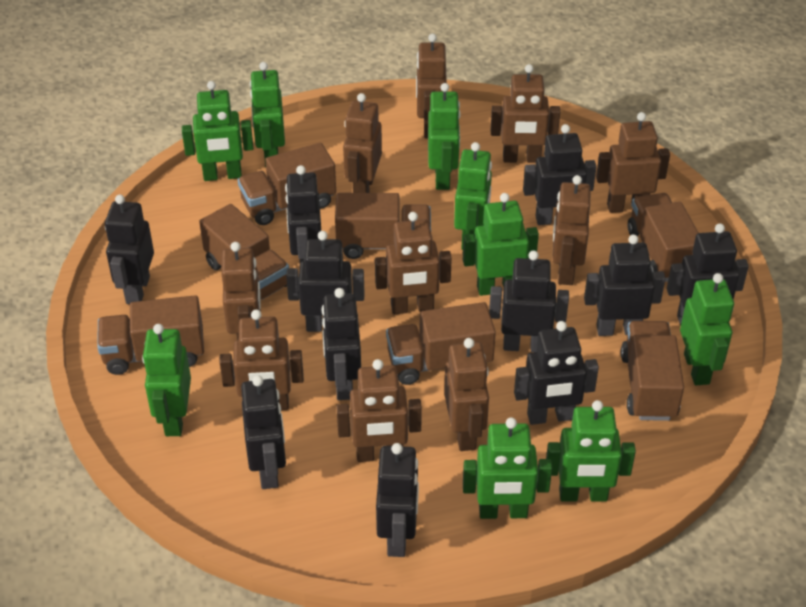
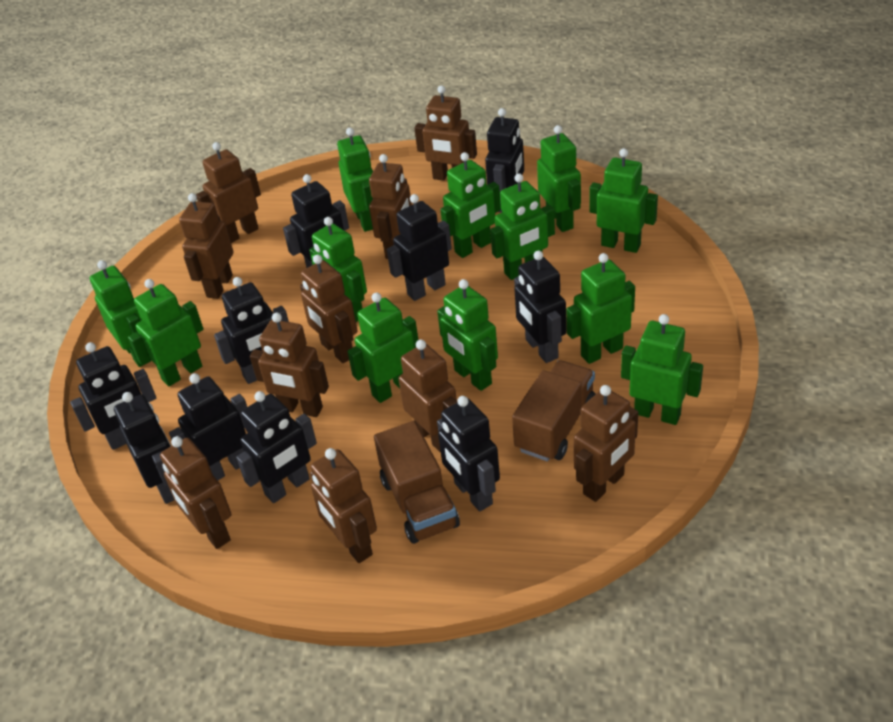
black robot: [105,194,154,304] [241,375,286,489] [285,165,321,263] [286,231,365,332] [322,288,361,400] [376,443,419,557] [489,250,569,352] [514,321,599,425] [523,124,597,225] [584,234,666,336] [667,223,749,325] = 11 -> [70,342,156,450] [114,392,174,504] [169,373,247,480] [214,277,289,384] [236,391,317,503] [283,174,349,268] [387,194,452,301] [437,396,500,511] [485,108,524,212] [514,251,566,363] = 10
brown truck: [97,295,204,375] [199,204,289,300] [238,143,336,225] [335,193,431,259] [386,302,496,385] [621,321,684,421] [628,193,698,282] = 7 -> [374,421,460,544] [512,360,596,461] = 2
green robot: [142,324,191,436] [182,81,254,181] [250,62,285,167] [428,83,461,190] [454,142,492,250] [463,193,539,296] [463,417,552,519] [546,400,636,502] [680,273,734,385] = 9 -> [89,260,151,367] [128,279,204,386] [309,217,367,322] [337,128,373,232] [347,293,418,403] [437,279,498,391] [440,152,501,258] [490,173,555,280] [537,125,581,232] [566,253,635,364] [589,148,658,253] [621,314,703,425] = 12

